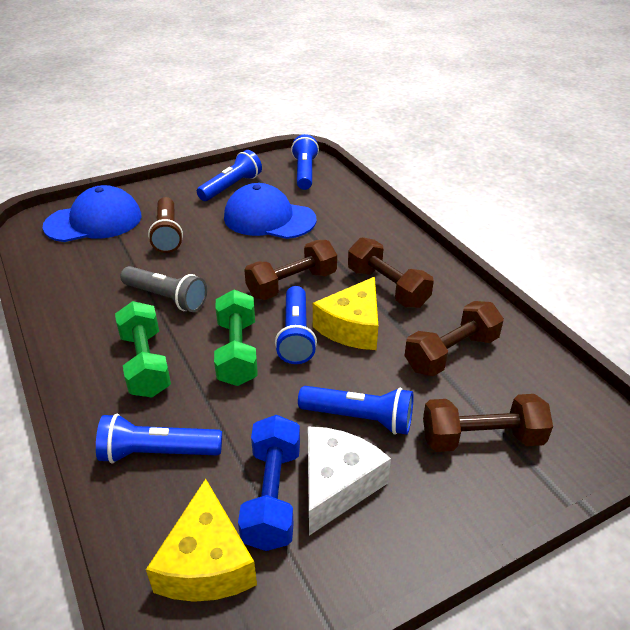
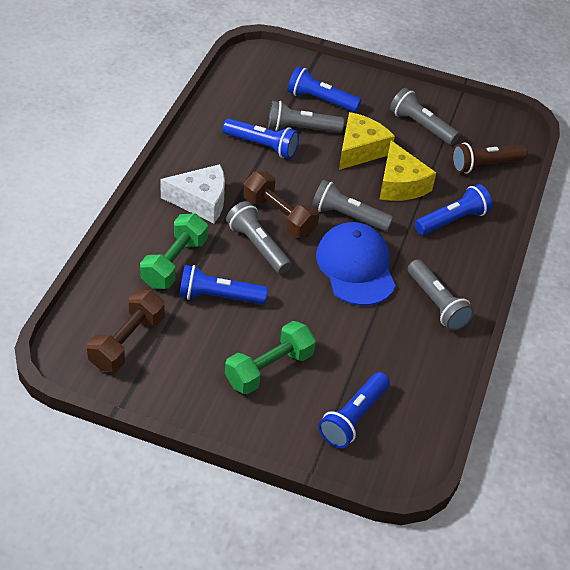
blue cap: [43,185,142,242] [224,183,317,239] = 2 -> [316,222,396,306] = 1
blue dumbbell: [238,415,300,551] = 1 -> none = 0
brown dumbbell: [244,240,337,300] [348,237,434,308] [405,301,504,376] [423,394,553,452] = 4 -> [87,290,165,372] [243,171,319,238] = 2
grey flashlight: [120,266,207,312] = 1 -> [226,201,291,274] [268,101,344,133] [312,180,393,231] [390,88,460,145] [408,259,474,331] = 5

